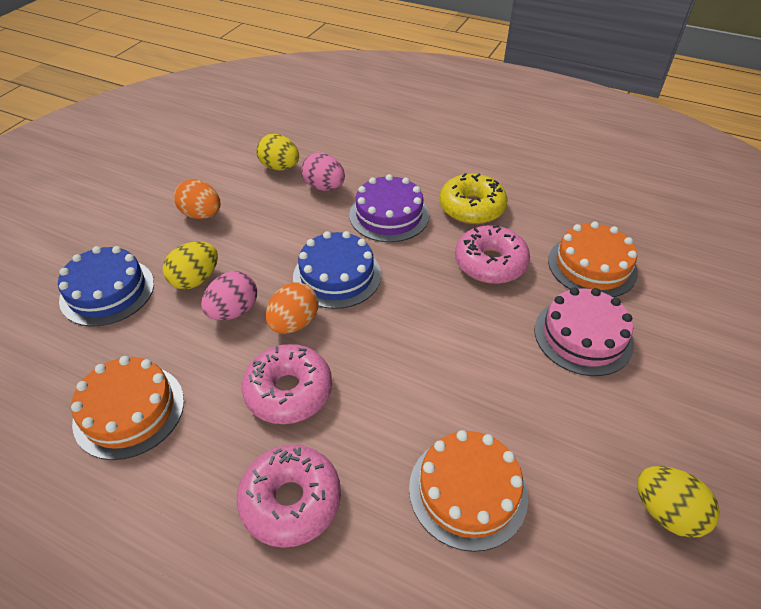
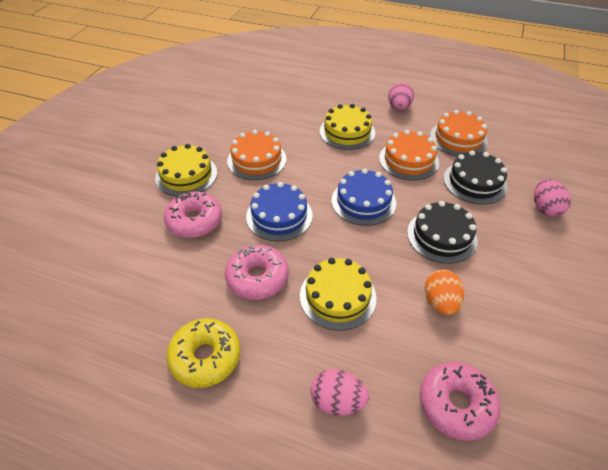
black cake: none = 0 -> [407,201,478,264] [444,151,508,204] = 2
orange egg: [174,179,220,219] [266,282,318,334] = 2 -> [425,269,464,315] = 1
pink cake: [535,287,634,376] = 1 -> none = 0
pink egg: [201,271,257,321] [301,153,345,191] = 2 -> [310,369,369,416] [388,82,414,110] [534,179,571,217] = 3
purple cake: [349,174,429,242] = 1 -> none = 0
yellow cake: none = 0 -> [155,144,217,196] [300,258,376,331] [320,104,375,150] = 3
yellow egg: [163,241,218,289] [256,134,299,171] [637,466,720,538] = 3 -> none = 0

